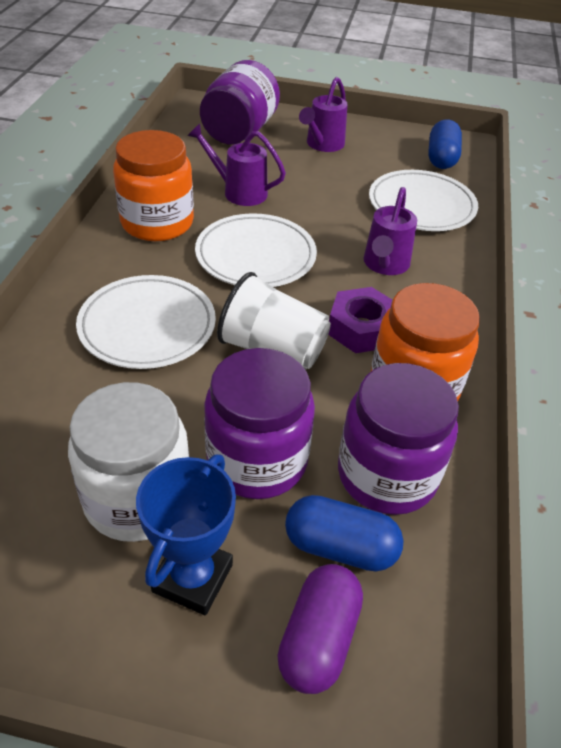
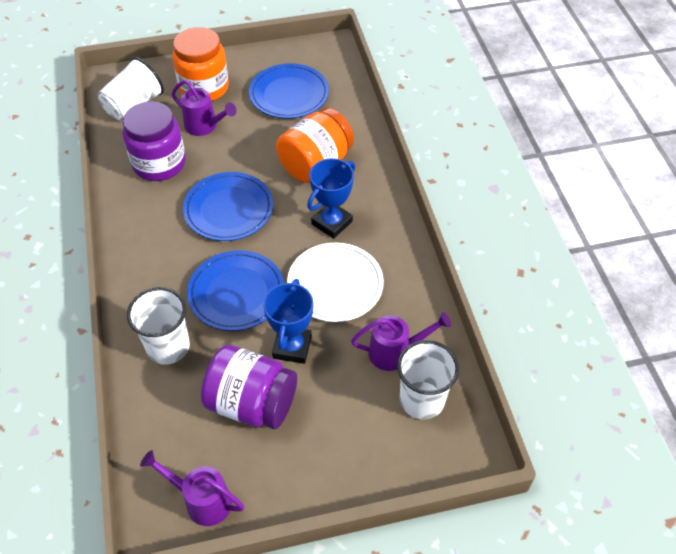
blue capsule: [285,495,404,571] [428,120,462,169] = 2 -> none = 0
blue plate: none = 0 -> [183,172,273,241] [187,250,284,331] [249,63,329,119] = 3
blue trophy: [136,455,236,615] = 1 -> [263,279,314,364] [307,158,355,239] = 2
purple capsule: [277,564,363,694] = 1 -> none = 0
purple jar: [200,60,280,144] [204,348,315,499] [338,363,459,515] = 3 -> [123,101,185,181] [201,345,297,429] = 2
purple nut: [328,287,392,353] = 1 -> none = 0
white cup: [217,272,331,370] = 1 -> [98,57,164,121] [127,287,190,365] [397,340,459,419] = 3
white jar: [68,382,190,542] = 1 -> none = 0
white plate: [76,275,216,369] [195,213,317,287] [369,170,478,231] = 3 -> [287,243,384,322] = 1

